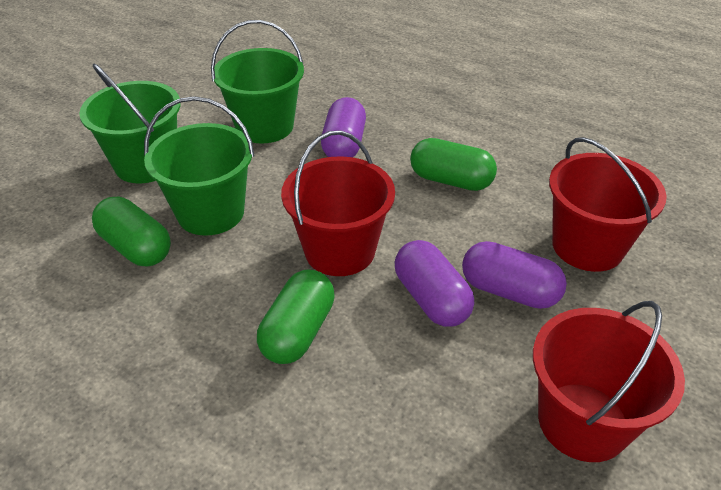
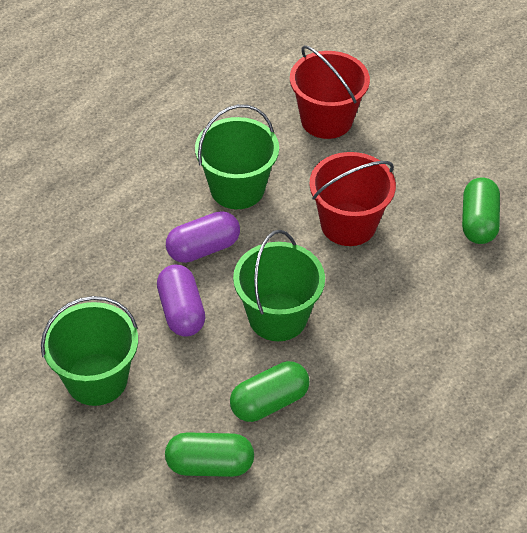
purple capsule: [321,97,366,157] [395,240,474,327] [462,241,567,309] = 3 -> [157,264,205,337] [166,211,240,263] = 2
red bucket: [281,130,395,276] [533,301,685,462] [549,137,667,272] = 3 -> [290,45,370,139] [309,152,396,246] = 2

